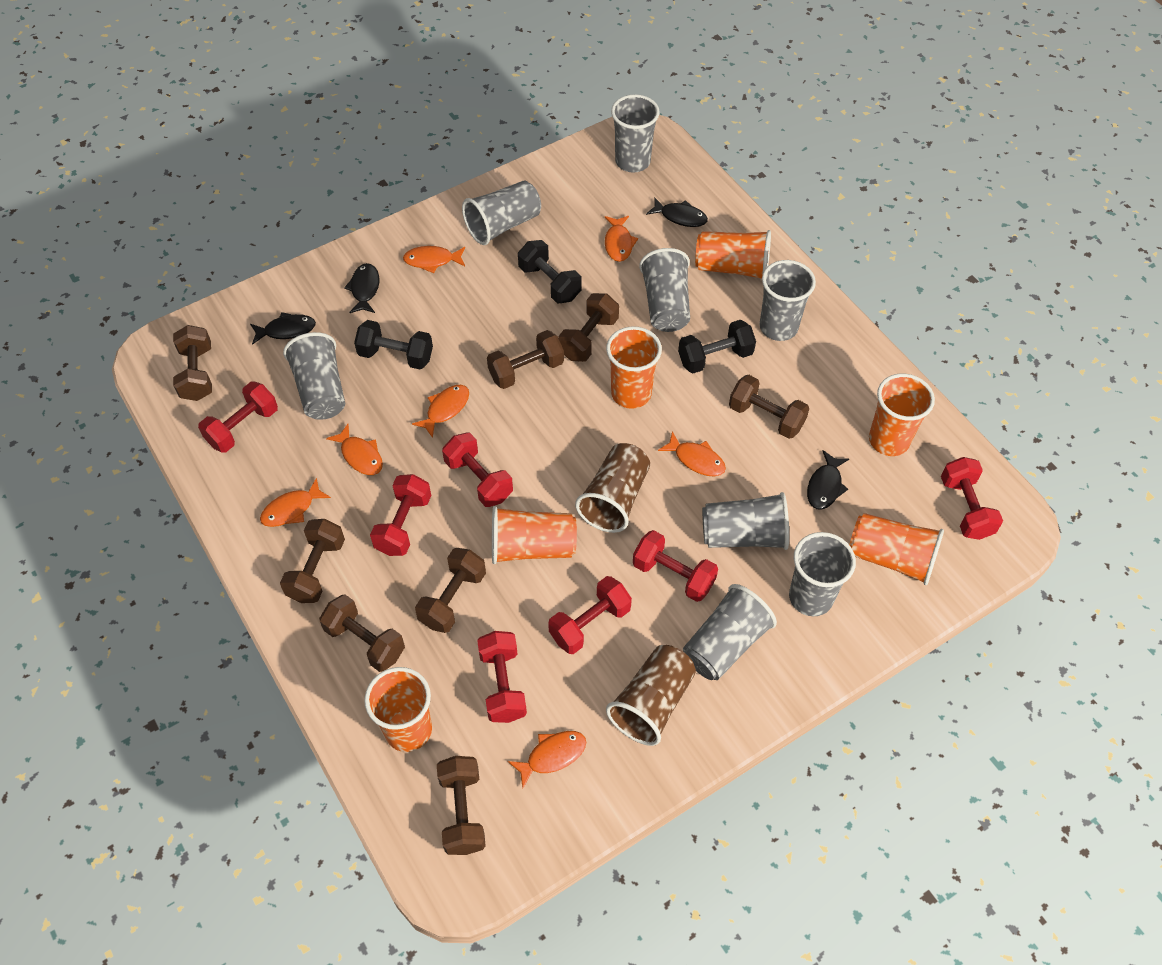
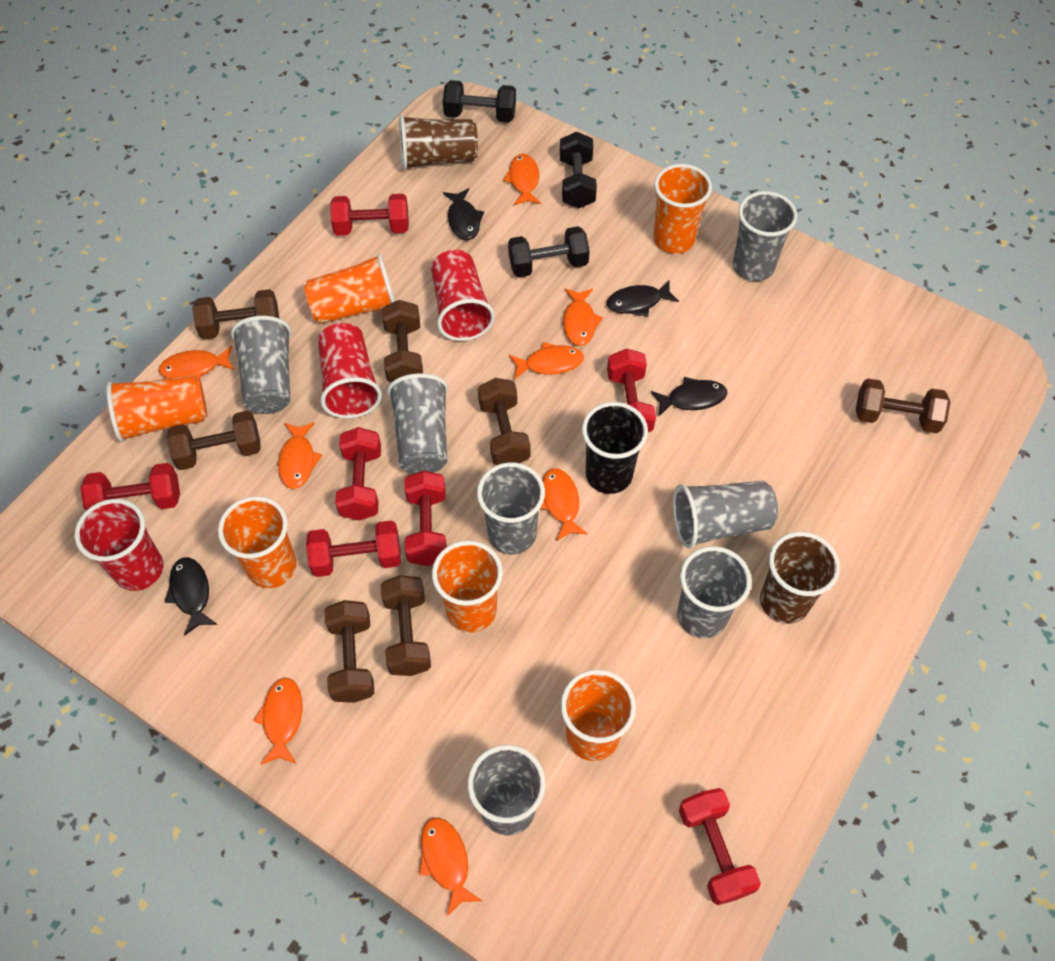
black cup: none = 0 -> [582,402,648,494] = 1
brown dumbbell: [173,325,212,401] [280,519,345,603] [319,594,405,672] [415,548,486,633] [437,756,486,855] [487,330,564,389] [558,293,619,362] [729,375,809,439] = 8 -> [167,411,261,470] [192,289,280,339] [324,600,374,703] [381,575,431,676] [382,300,423,382] [478,378,530,465] [856,379,951,433] = 7
grey cup: [283,332,345,420] [462,181,541,245] [611,94,660,172] [639,248,690,332] [683,584,777,680] [702,492,789,550] [759,260,816,341] [789,532,856,616] = 8 -> [231,316,292,414] [387,373,448,474] [468,745,546,835] [477,462,545,555] [673,481,778,549] [677,546,752,638] [733,191,798,281] = 7
orange fish: [260,478,331,527] [326,424,383,475] [403,246,465,273] [412,385,469,438] [508,731,586,788] [605,216,638,262] [658,431,726,476] = 7 -> [158,346,234,379] [253,678,302,765] [278,422,322,489] [419,817,482,916] [503,154,541,205] [509,342,584,379] [540,468,588,541] [563,289,603,346] = 8
red cup: none = 0 -> [75,499,163,591] [318,323,382,419] [431,250,495,341] = 3

